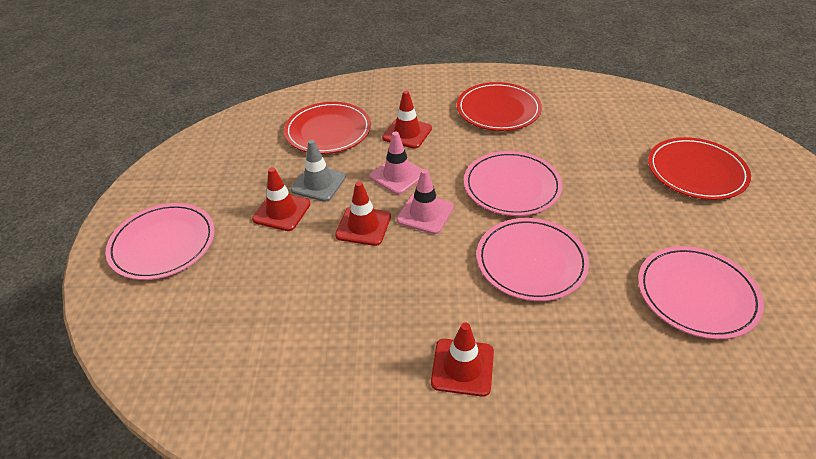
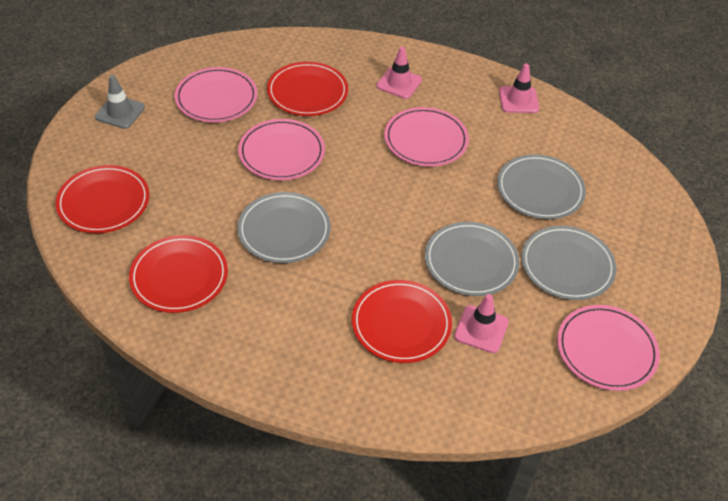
grey plate: none = 0 -> [237,192,331,263] [425,222,520,296] [497,154,586,219] [521,226,617,300] = 4
pink traffic cone: [369,132,423,195] [396,169,453,234] = 2 -> [376,47,422,99] [454,294,509,353] [499,64,539,113] = 3
red plate: [284,102,371,154] [457,82,542,131] [648,137,751,200] = 3 -> [55,165,149,233] [129,235,228,313] [267,62,348,116] [352,280,452,363] = 4
red traffic cone: [252,167,310,231] [335,181,391,246] [382,90,432,149] [431,323,494,397] = 4 -> none = 0

